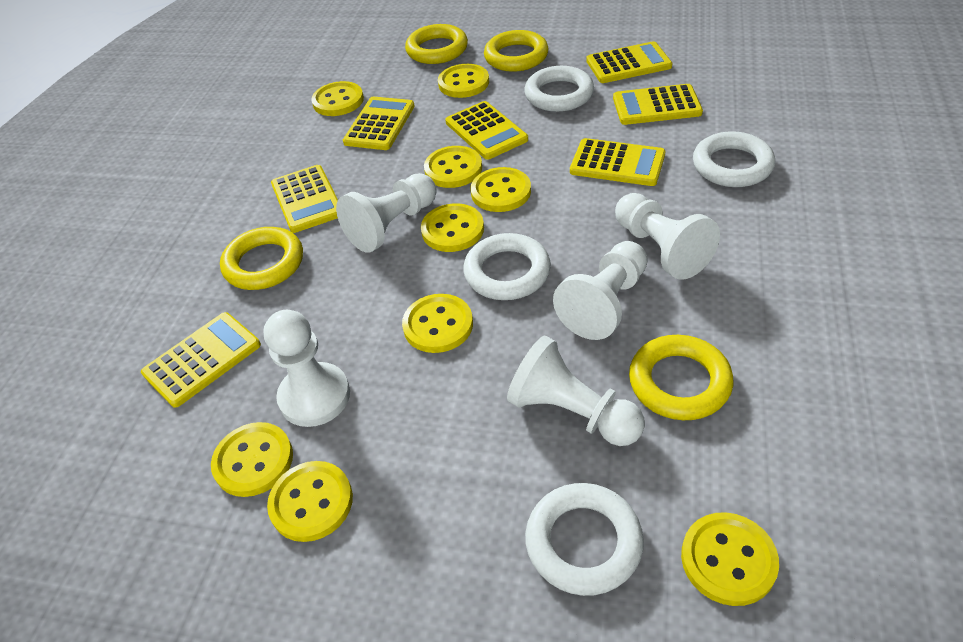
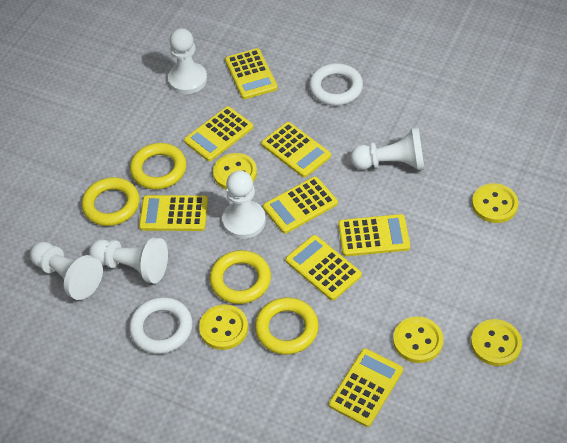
white ring: [463,233,551,300] [524,66,594,112] [525,483,644,596] [693,131,775,187] = 4 -> [129,297,193,354] [309,63,363,106] = 2
yellow button: [211,422,293,497] [267,461,353,542] [311,81,364,116] [402,294,473,353] [421,203,484,252] [424,146,482,188] [438,64,489,98] [471,167,531,212] [681,512,779,606] = 9 -> [199,304,248,350] [213,153,257,190] [393,316,443,363] [471,319,522,366] [472,183,518,223] = 5
yellow calculator: [141,312,261,408] [271,165,338,233] [343,97,415,150] [445,101,528,160] [570,138,666,186] [586,41,672,83] [613,84,703,125] = 7 -> [139,195,208,231] [184,106,253,161] [225,48,278,99] [261,122,331,178] [263,176,338,234] [285,235,362,301] [329,348,403,427] [338,214,410,256] = 8

